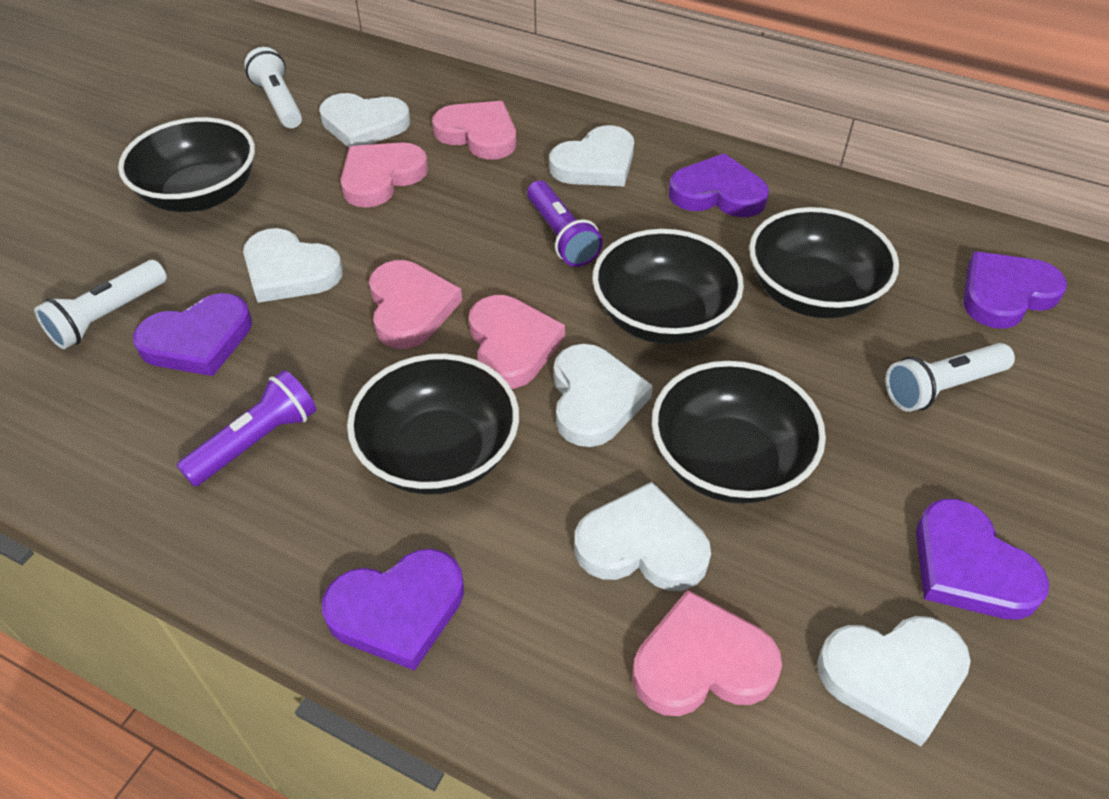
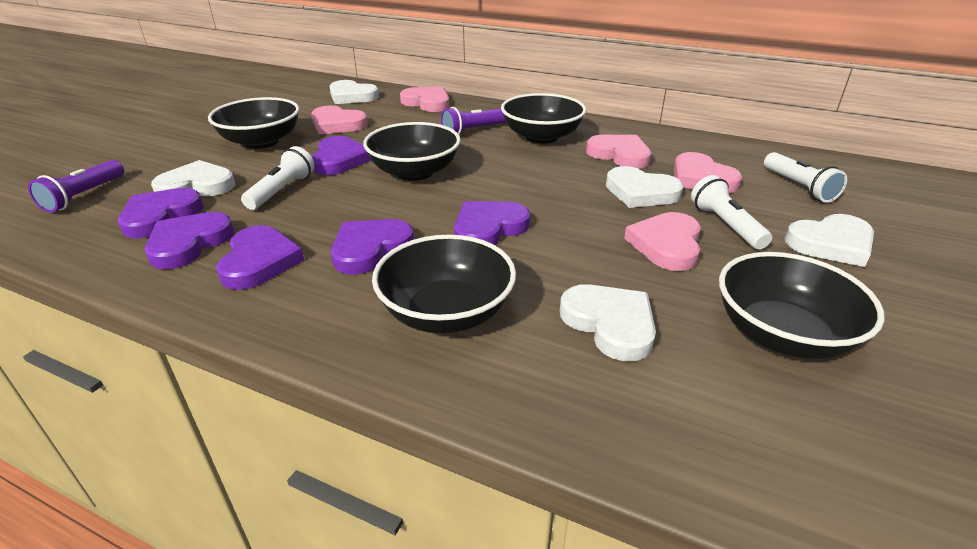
purple heart: [133,293,252,376] [322,549,464,671] [669,153,769,217] [916,499,1049,619] [963,252,1067,329] = 5 -> [118,188,204,238] [145,212,234,269] [216,225,304,290] [312,136,371,175] [331,219,414,275] [454,201,530,245] = 6
white heart: [243,228,343,303] [319,93,410,148] [549,125,634,186] [554,344,653,447] [575,482,711,591] [817,616,971,746] = 6 -> [151,160,235,196] [329,80,379,104] [560,284,656,361] [606,166,683,208] [784,214,874,267] = 5

